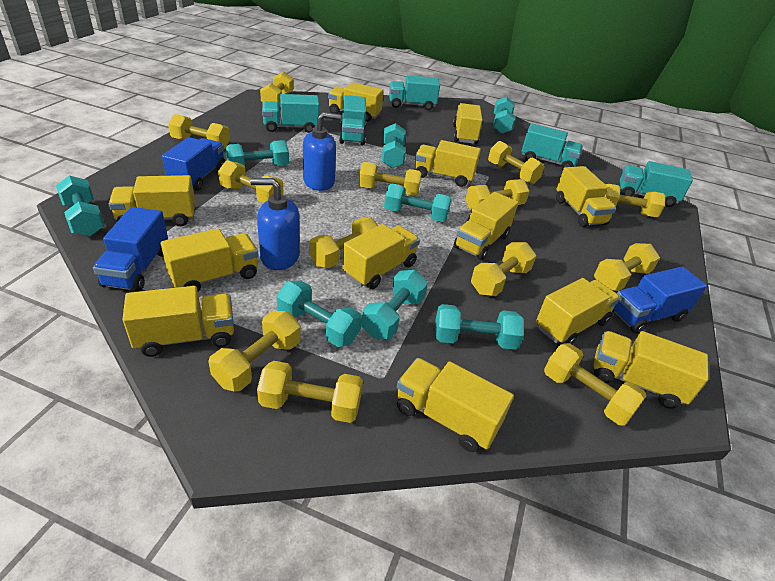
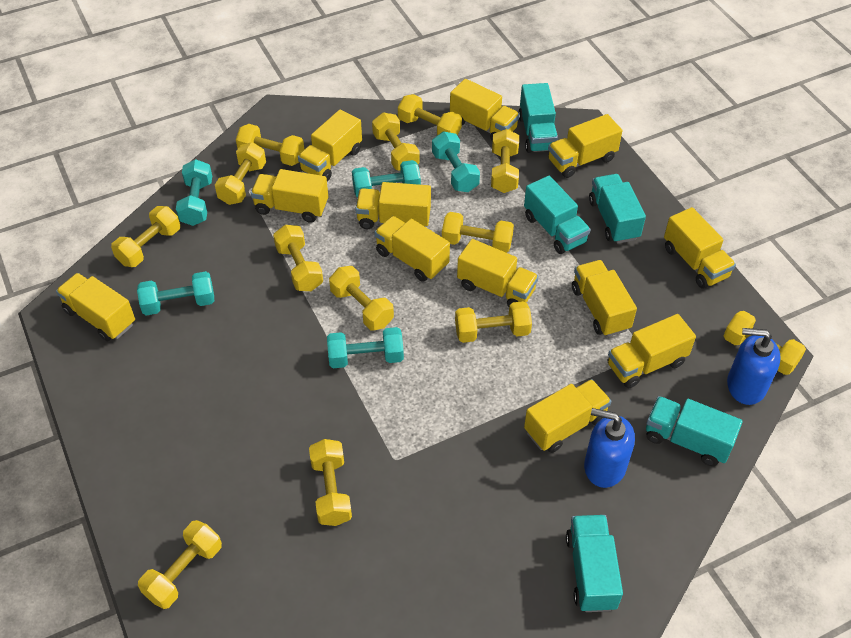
blue truck: [93,207,168,292] [162,137,225,191] [612,266,707,334] = 3 -> none = 0
turquoise dumbbell: [56,175,104,236] [225,140,289,166] [277,280,362,347] [362,270,428,339] [382,123,406,169] [384,184,451,222] [435,304,524,350] [493,97,515,134] = 8 -> [137,271,214,315] [176,159,212,226] [327,327,404,368] [352,160,421,198] [432,131,480,192] = 5

